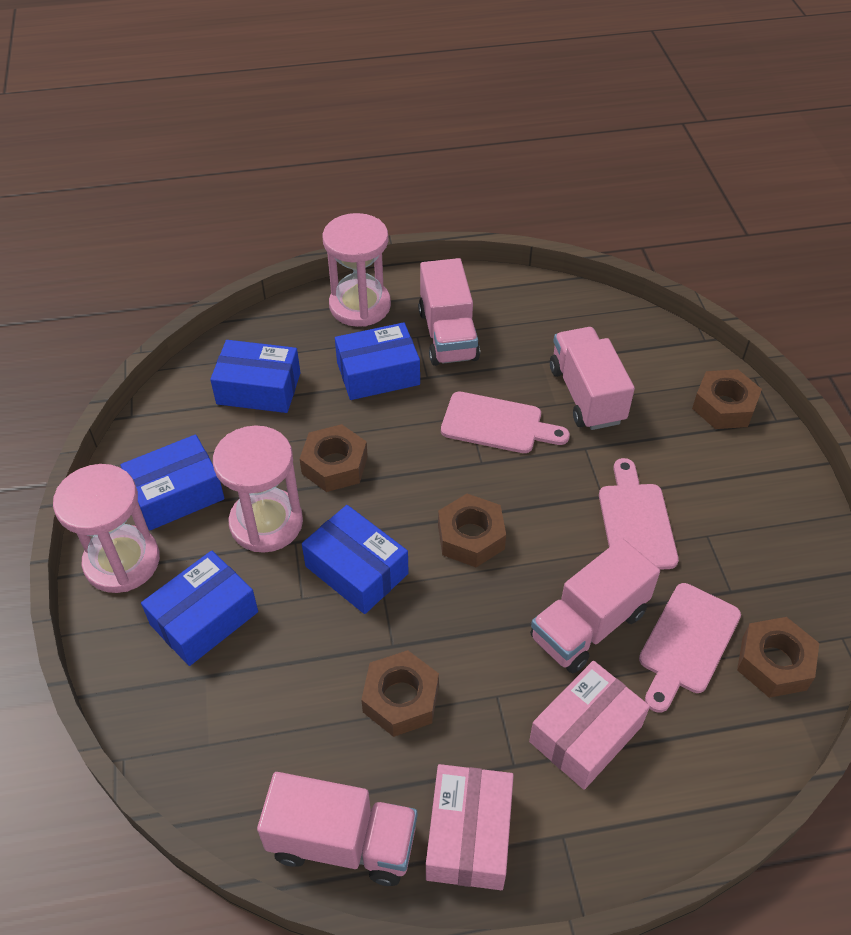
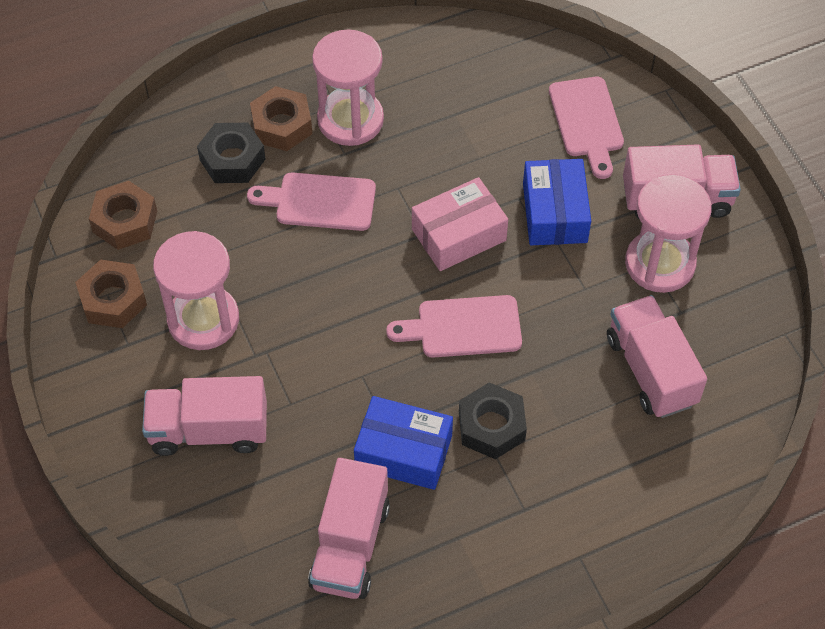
black nut: none = 0 -> [197,123,266,183] [459,382,527,459] = 2
blue box: [120,434,225,530] [141,551,258,666] [210,340,300,413] [302,505,409,614] [335,322,420,400] = 5 -> [354,396,453,490] [523,159,591,245] = 2
brown nut: [300,424,368,492] [361,650,439,737] [438,494,506,567] [692,369,762,429] [737,617,819,698] = 5 -> [75,259,147,328] [89,181,157,250] [250,86,312,151] = 3
pink box: [426,764,514,890] [529,661,650,790] = 2 -> [412,177,508,271] = 1

